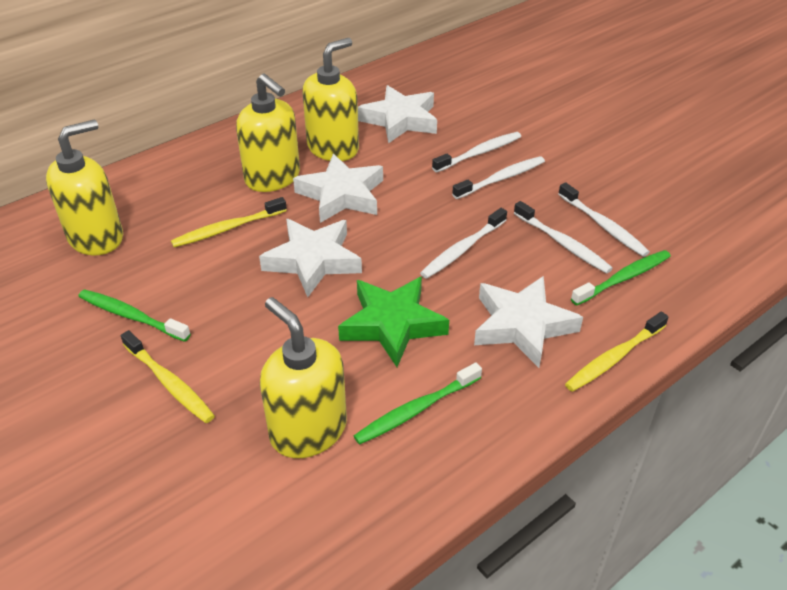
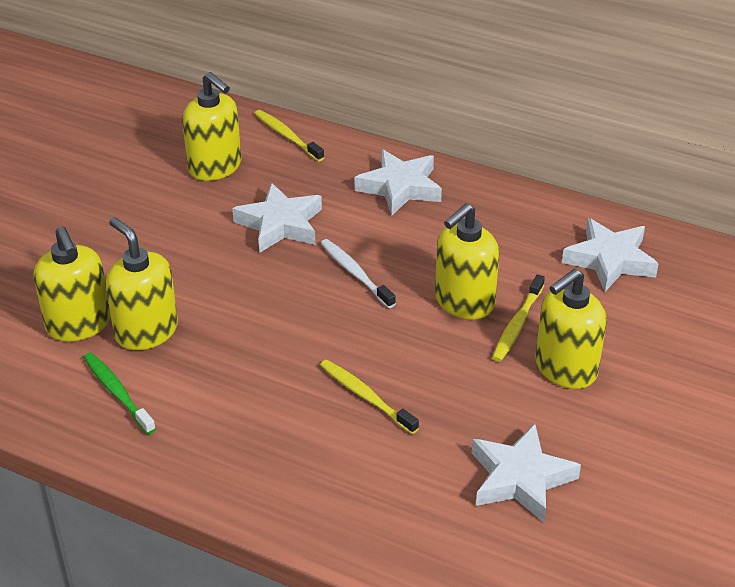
green star: [338,277,449,367] = 1 -> none = 0
green toothbrush: [78,289,191,342] [354,363,482,445] [571,250,671,306] = 3 -> [83,352,156,434] = 1
white toothbrush: [420,208,507,279] [432,132,521,172] [452,156,545,199] [514,201,613,274] [558,182,650,257] = 5 -> [320,239,396,308] = 1
yellow soap dispenser: [46,120,123,256] [236,74,300,192] [260,297,347,458] [302,38,359,161] = 4 -> [34,226,111,341] [105,217,178,350] [182,72,241,181] [435,203,499,320] [535,269,607,389] = 5

